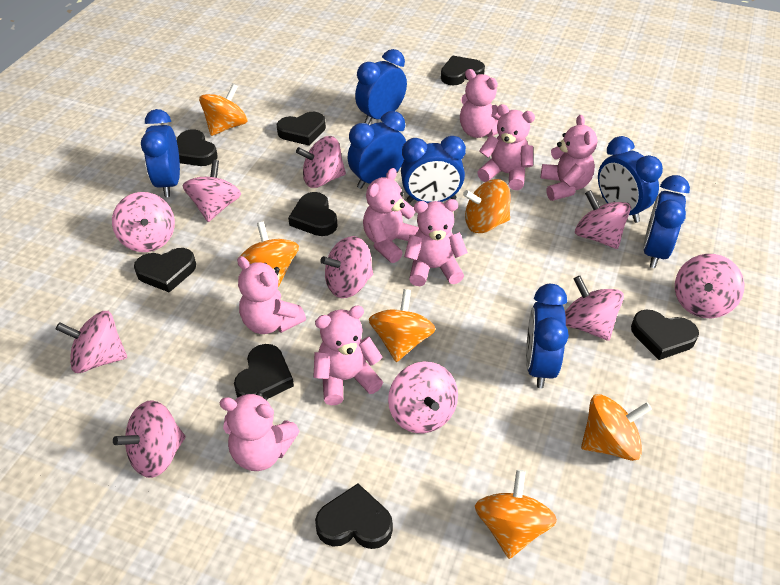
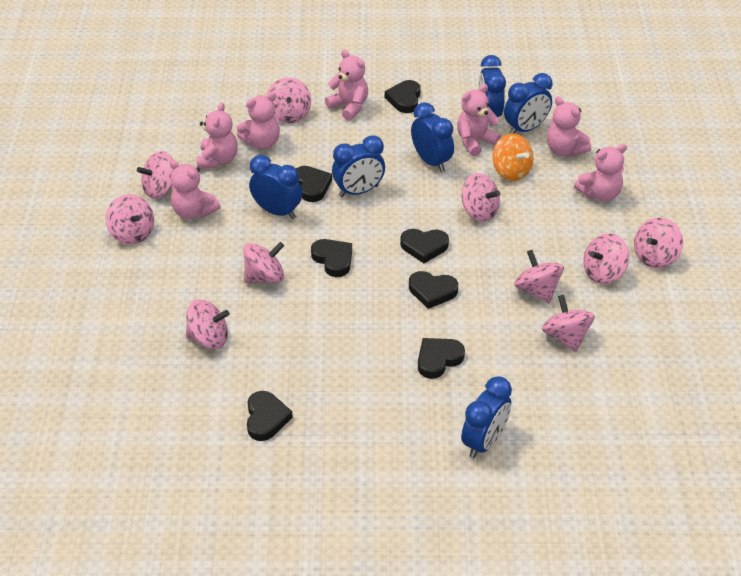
black heart: [134,248,196,292] [177,129,218,166] [234,344,294,399] [276,112,326,146] [288,192,338,236] [315,483,393,549] [441,56,485,85] [631,310,699,360] = 8 -> [247,391,293,441] [296,166,332,202] [311,239,352,277] [385,80,421,113] [400,229,449,263] [409,271,458,309] [418,338,465,379] = 7
blue clock: [141,109,180,197] [348,111,406,189] [355,49,407,125] [401,136,466,203] [526,284,569,388] [598,136,663,223] [643,175,690,268] = 7 -> [249,155,302,219] [332,135,385,197] [411,102,454,172] [461,376,512,458] [479,55,506,125] [504,73,553,134] = 6
orange spinning top: [199,84,248,136] [240,222,299,287] [369,289,436,362] [463,179,511,233] [475,469,557,559] [581,394,652,461] = 6 -> [492,133,533,181] = 1
pink teddy bear: [219,392,300,471] [237,256,306,334] [313,305,383,405] [363,168,419,263] [404,199,468,286] [460,69,501,138] [477,104,535,190] [541,115,597,201] = 8 -> [169,160,221,219] [196,102,238,169] [237,92,280,149] [325,49,368,121] [457,84,501,156] [547,96,591,156] [574,144,627,202] = 7

